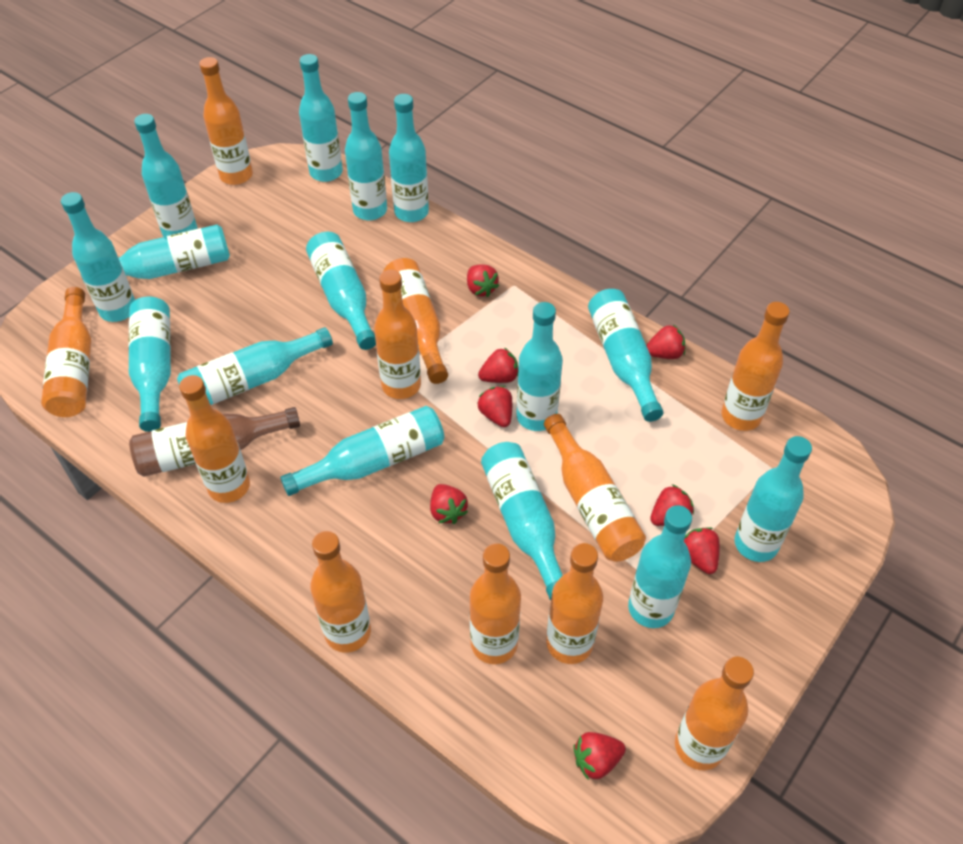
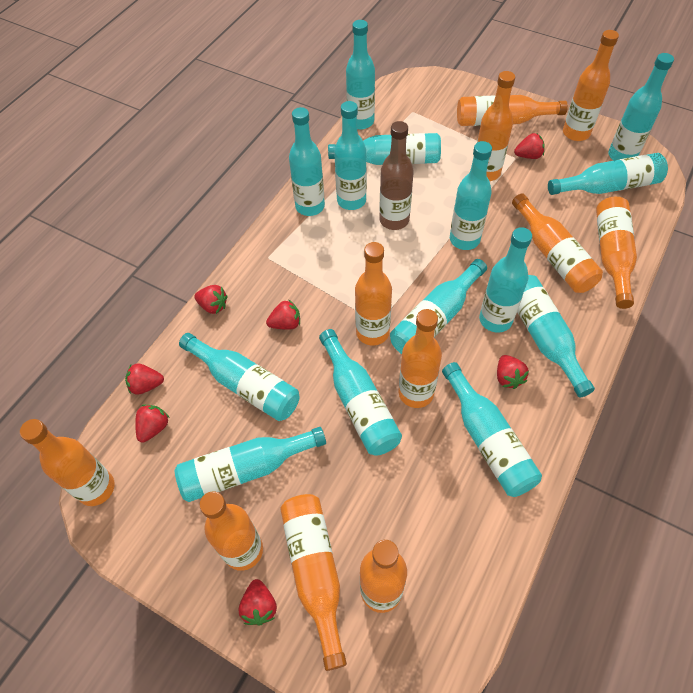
red strawberry: [430,484,468,524] [467,264,499,297] [478,347,519,383] [478,386,512,427] [573,732,626,780] [646,325,685,359] [650,484,694,526] [684,527,720,574] = 8 -> [125,363,164,395] [135,404,169,443] [194,285,228,314] [239,579,277,625] [266,299,300,330] [497,355,529,389] [514,133,545,159] = 7
turquoise bottle: [61,192,135,322] [81,225,230,282] [129,296,171,432] [134,114,197,237] [177,327,333,405] [280,406,444,496] [299,54,343,182] [306,232,376,350] [345,92,387,220] [389,94,429,222] [481,442,563,600] [517,302,563,431] [588,289,663,422] [628,505,692,628] [735,436,812,562] = 15 -> [175,427,326,502] [179,333,300,421] [289,107,325,216] [319,329,402,456] [328,133,441,165] [334,101,367,210] [346,20,375,130] [390,259,487,354] [442,362,542,497] [450,141,492,250] [479,227,532,333] [517,275,595,397] [548,153,668,195] [608,53,674,161] = 14

